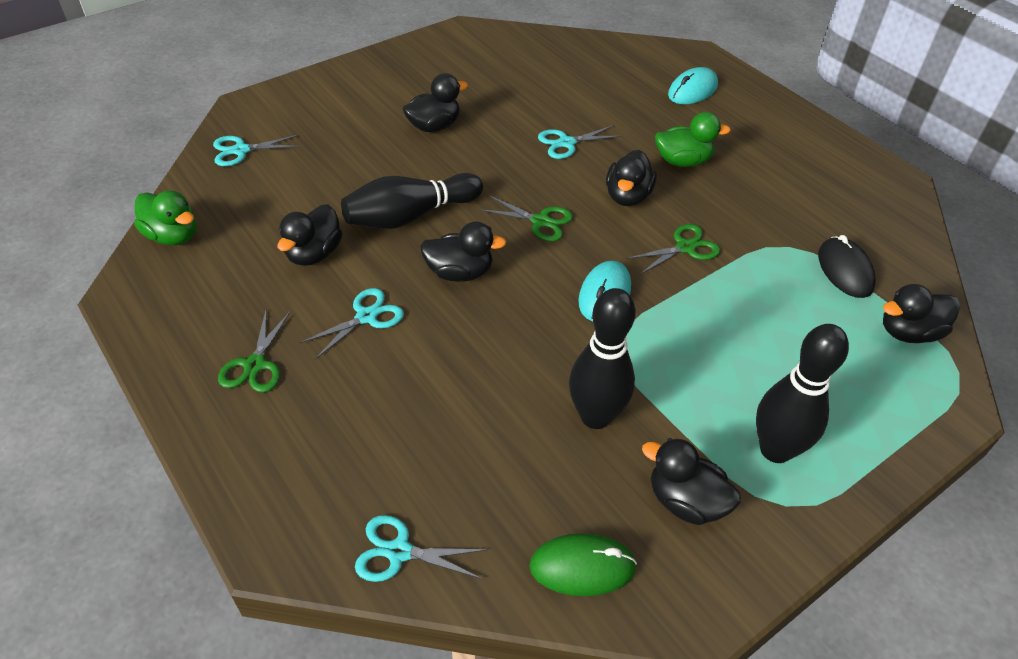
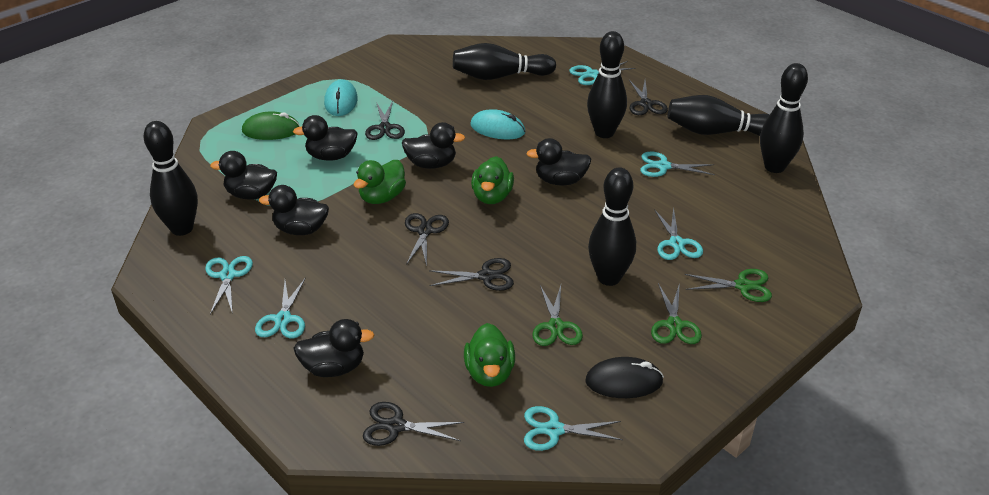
black bowling pin: [341,173,483,229] [569,288,636,429] [756,324,849,463] = 3 -> [144,121,198,236] [453,43,556,80] [587,31,627,138] [588,167,636,286] [668,95,770,136] [760,63,808,173] = 6
black scissors: none = 0 -> [363,402,464,446] [365,101,405,140] [405,213,449,266] [429,258,514,291] [629,80,668,115] = 5
green duck: [134,190,197,245] [655,112,731,167] = 2 -> [354,160,406,204] [464,323,515,387] [471,156,514,204] = 3
turquoise scissors: [213,135,301,166] [300,288,404,359] [355,515,488,582] [538,125,623,159] = 4 -> [205,256,253,314] [255,277,306,338] [524,406,623,451] [569,61,636,85] [640,151,715,177] [654,207,703,260] = 6

